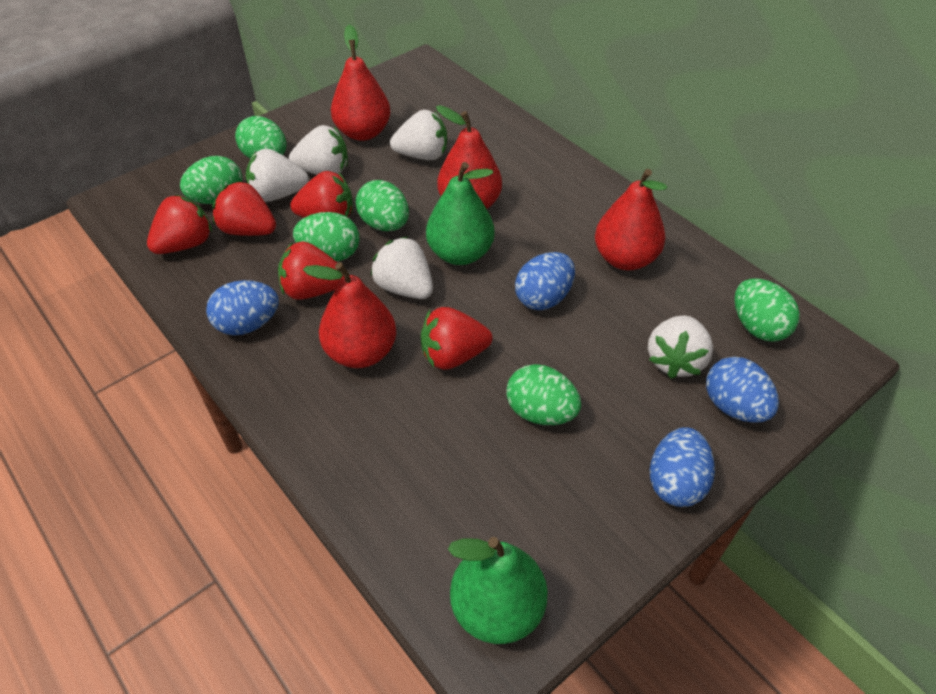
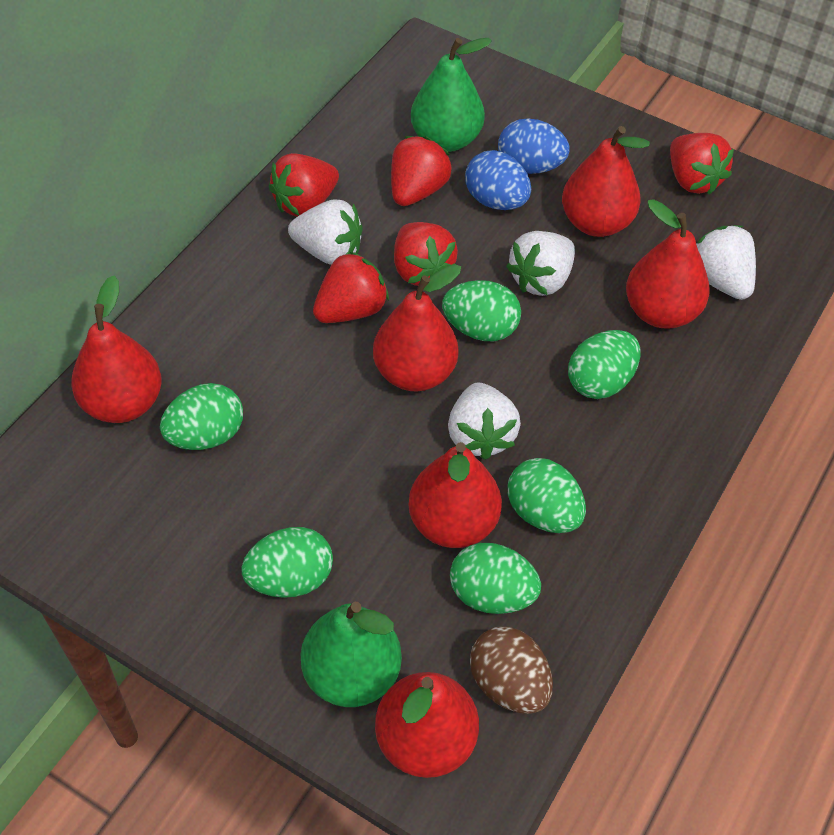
blue egg: [206,280,279,335] [515,252,575,310] [650,427,715,507] [706,356,779,423] = 4 -> [465,150,531,210] [498,118,570,174] = 2
brown egg: none = 0 -> [470,626,553,714] = 1
red pear: [303,262,396,368] [331,24,390,141] [436,105,502,209] [595,169,667,270] = 4 -> [71,275,162,423] [373,264,461,391] [375,672,479,778] [409,442,502,548] [562,126,650,237] [626,199,710,329] = 6
white strawberry: [246,149,309,202] [289,125,348,175] [371,236,433,299] [390,110,447,160] [648,315,713,379] = 5 -> [288,199,363,265] [448,383,521,460] [506,231,575,296] [696,225,756,300] = 4

